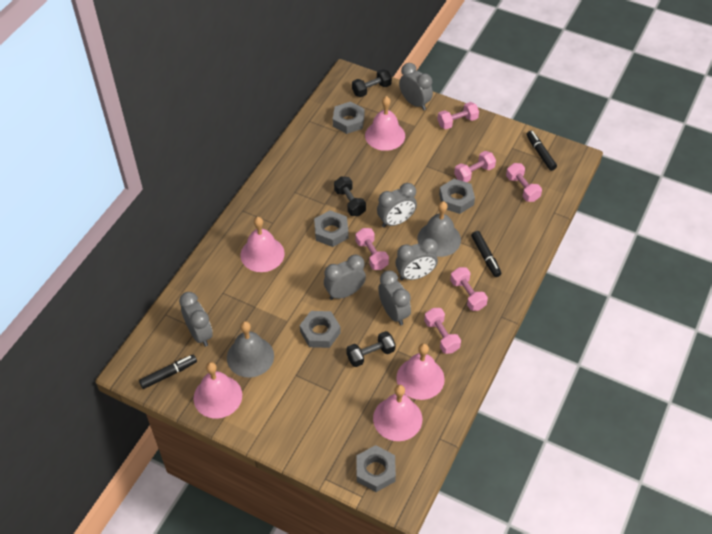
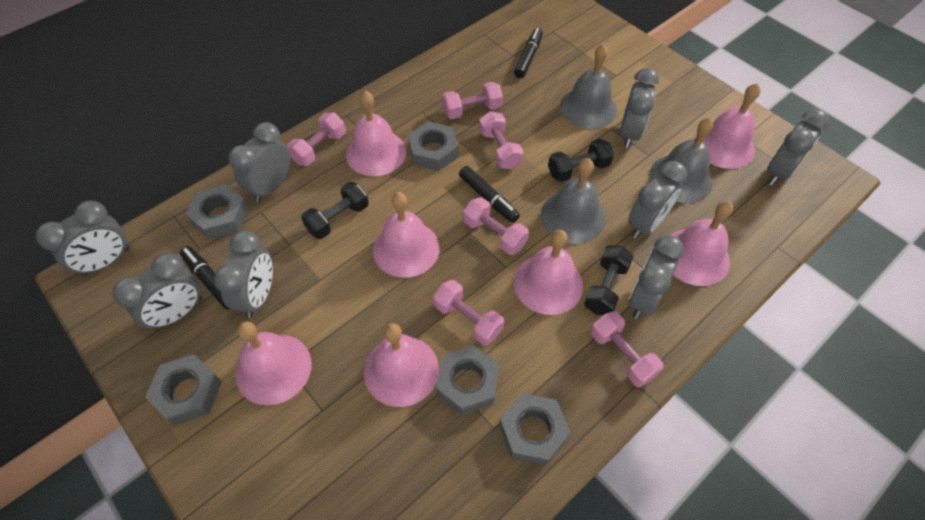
grey bell: [227,321,274,378] [417,201,461,257] = 2 -> [541,158,606,244] [560,44,617,129] [650,117,714,203] = 3
grey clock: [179,292,213,347] [324,254,366,300] [377,183,417,227] [378,270,411,326] [396,238,438,280] [399,63,433,110] = 6 -> [36,201,130,276] [112,253,202,330] [214,230,273,318] [229,122,290,202] [620,68,659,148] [628,161,687,239] [628,235,684,319] [767,109,829,185] = 8
pink bell: [194,362,242,418] [240,217,285,272] [365,96,405,151] [373,385,422,441] [396,343,445,400] = 5 -> [235,321,312,405] [346,91,406,176] [364,323,439,407] [373,192,440,278] [514,230,583,315] [671,201,733,286] [694,83,761,169] = 7

